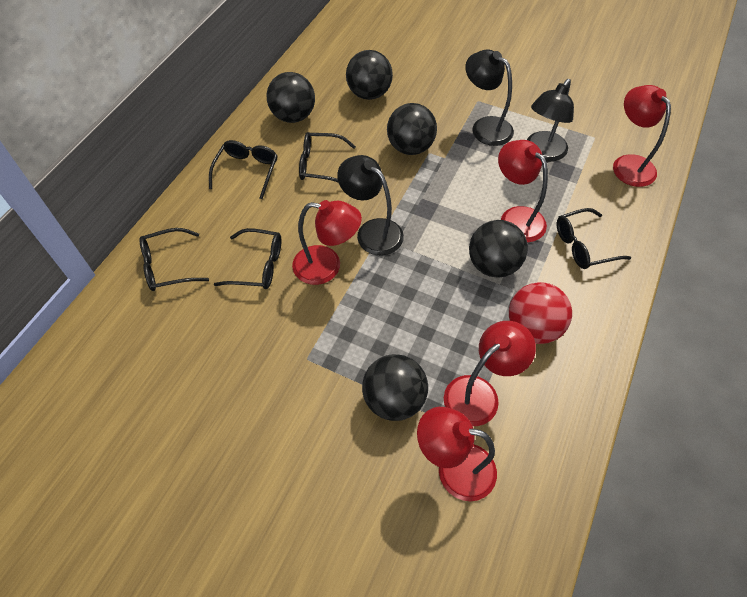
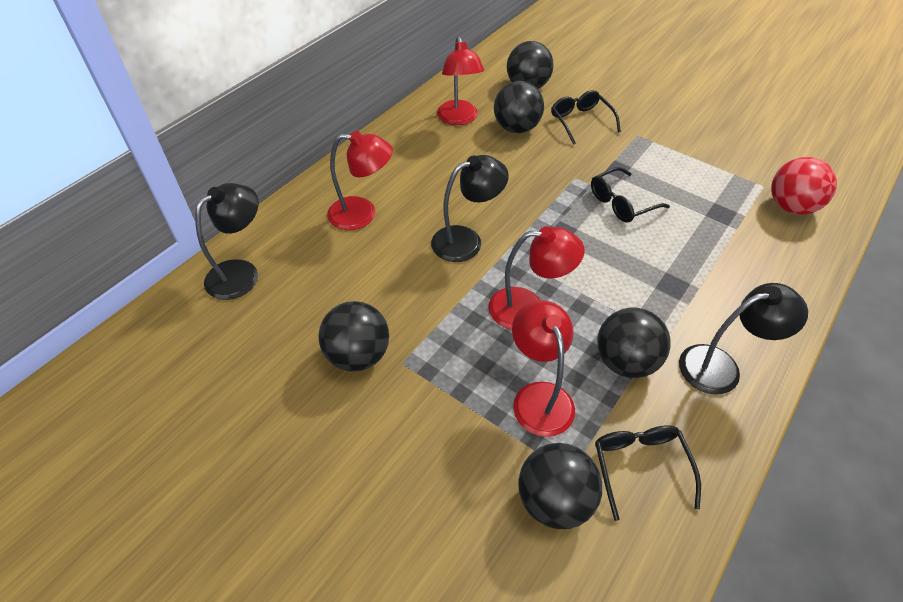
black glasses: [139,228,209,291] [209,140,278,199] [214,228,281,289] [299,132,356,183] [557,208,631,269] = 5 -> [551,90,621,145] [591,167,670,222] [595,425,701,521] = 3
red lamp: [292,200,362,285] [417,407,497,501] [444,321,536,426] [498,140,548,242] [613,85,671,187] = 5 -> [327,131,393,230] [437,36,484,125] [488,226,585,330] [512,300,575,437] = 4

